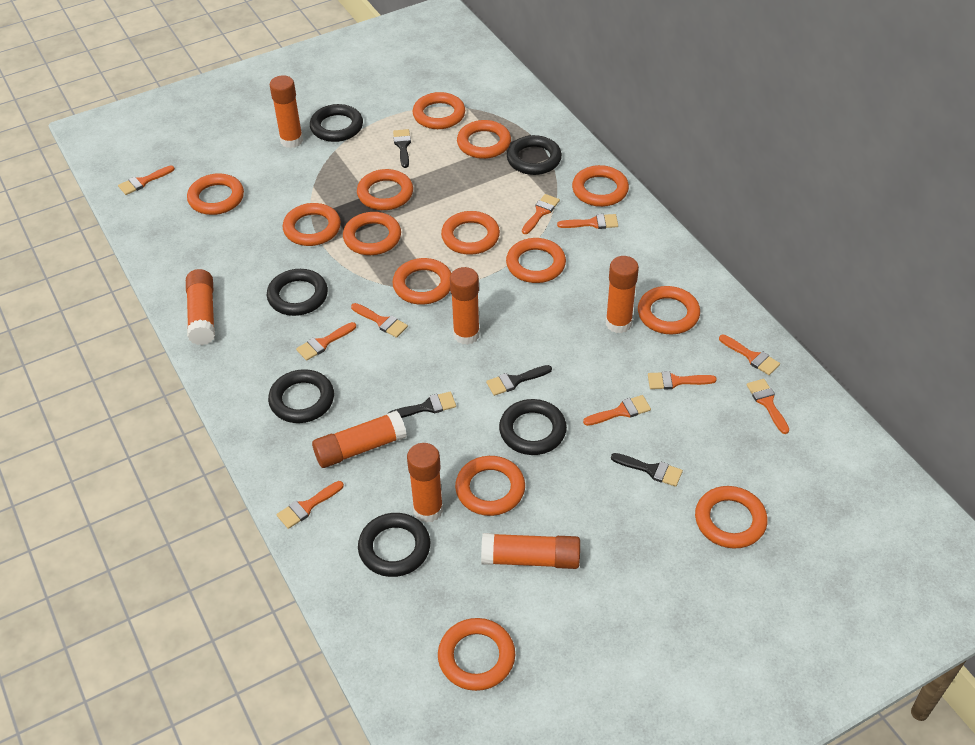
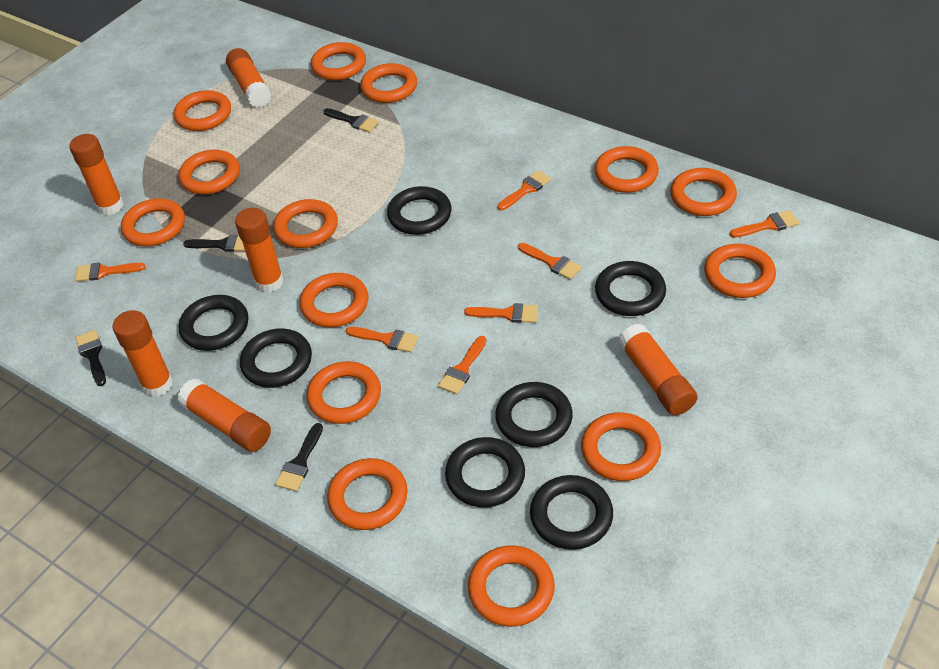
black ring: [267,269,328,316] [268,369,334,423] [310,104,363,142] [358,513,430,577] [499,399,567,455] [507,135,562,175] = 6 -> [179,295,248,351] [240,328,312,388] [387,186,452,235] [445,437,525,508] [495,382,573,447] [530,475,613,550] [595,261,666,316] = 7
orange brush: [118,165,175,195] [277,481,344,529] [296,322,356,361] [351,303,408,338] [522,194,560,234] [557,214,618,229] [583,395,651,426] [648,371,717,390] [719,334,780,375] [747,379,789,434] = 10 -> [75,262,146,282] [346,327,419,352] [438,336,487,394] [464,303,538,323] [497,170,552,211] [518,243,582,280] [730,210,799,238] = 7
orange glue stick: [186,269,215,345] [270,75,303,148] [312,411,407,468] [407,443,443,523] [450,267,480,345] [481,533,580,569] [606,256,639,333] = 7 -> [69,134,124,215] [113,310,173,397] [178,378,271,452] [226,48,271,108] [235,208,284,293] [618,324,698,415] = 6

